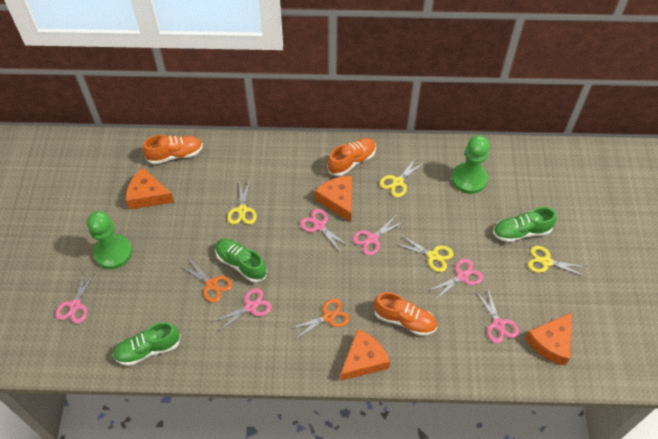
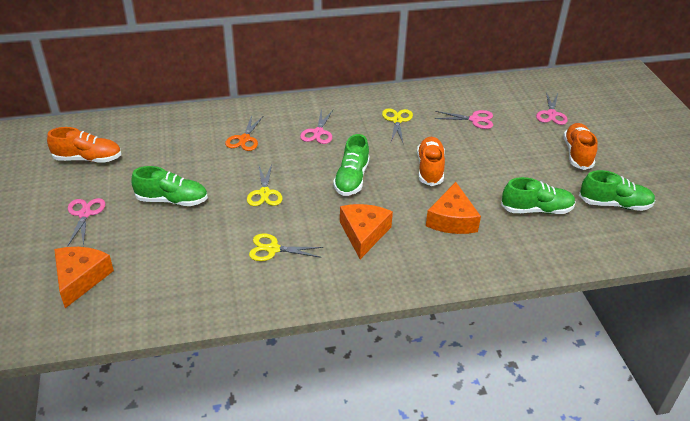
green pawn: [87,211,132,269] [452,135,490,194] = 2 -> none = 0
green shoe: [113,322,181,366] [215,239,267,282] [493,207,557,242] = 3 -> [131,166,208,206] [333,134,370,196] [501,177,576,214] [579,170,655,211] = 4
orange cheese: [126,168,174,210] [315,176,352,222] [340,329,390,381] [525,313,572,365] = 4 -> [54,247,114,308] [340,204,393,259] [426,182,481,234] = 3
orange scissors: [179,257,232,302] [289,298,350,340] = 2 -> [225,115,263,151] = 1
pink scissors: [55,270,96,324] [212,288,272,332] [300,209,350,253] [352,215,405,255] [428,259,483,300] [476,287,519,343] = 6 -> [68,198,105,247] [300,109,333,144] [435,110,493,129] [536,92,568,125] = 4
yellow scissors: [227,179,257,225] [379,158,424,197] [396,235,453,272] [528,246,587,277] = 4 -> [247,164,282,206] [249,233,323,261] [382,108,413,142] = 3

